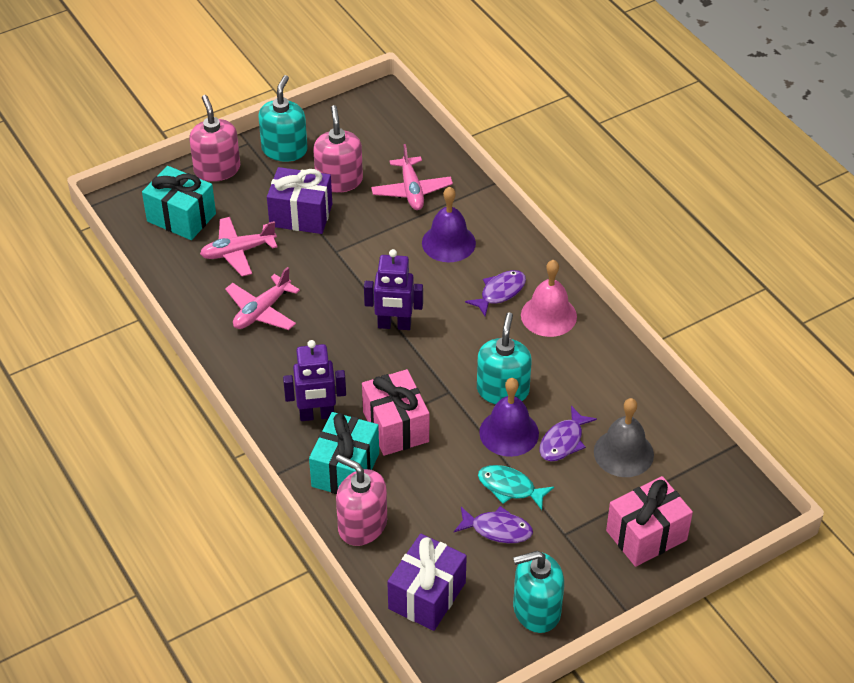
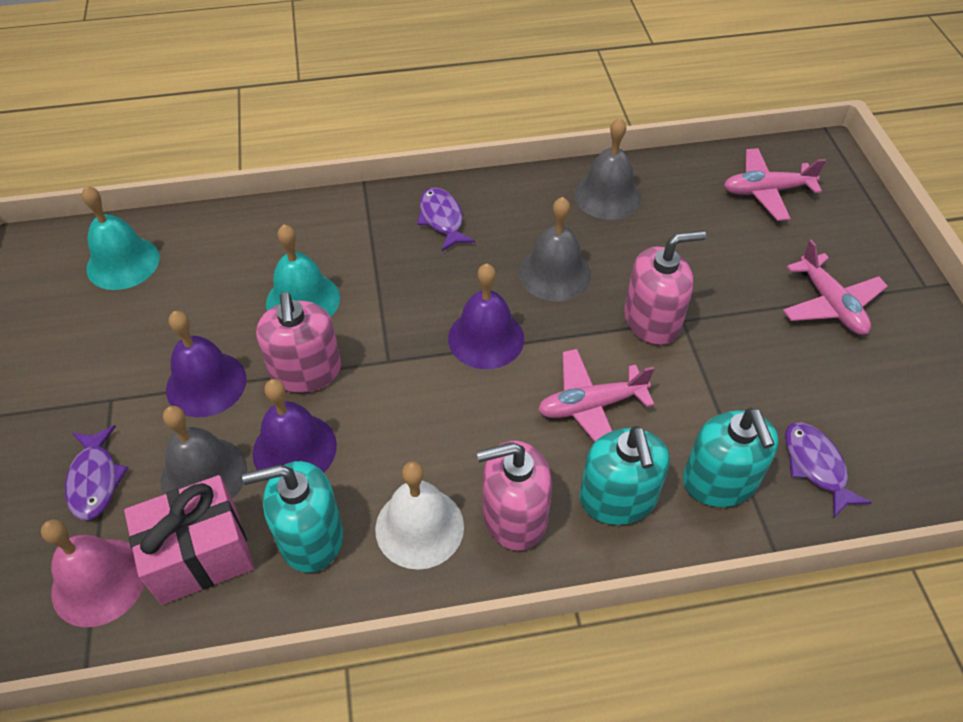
grey bell: [594,398,654,477] = 1 -> [161,406,247,499] [519,197,591,301] [574,118,641,220] = 3
pink gift: [362,369,429,456] [606,476,693,567] = 2 -> [124,475,254,605] = 1
purple bell: [422,186,476,262] [479,378,539,457] = 2 -> [166,311,247,417] [253,379,337,481] [448,263,524,369] = 3
purple gift: [267,167,332,234] [387,534,467,631] = 2 -> none = 0
purple robot: [283,340,346,421] [364,249,423,330] = 2 -> none = 0
turquoise bell: none = 0 -> [82,186,160,290] [266,224,340,317] = 2
turquoise fish: [478,465,554,510] = 1 -> none = 0
turquoise gift: [142,166,216,240] [309,412,379,494] = 2 -> none = 0
white bell: none = 0 -> [375,461,464,570] = 1

